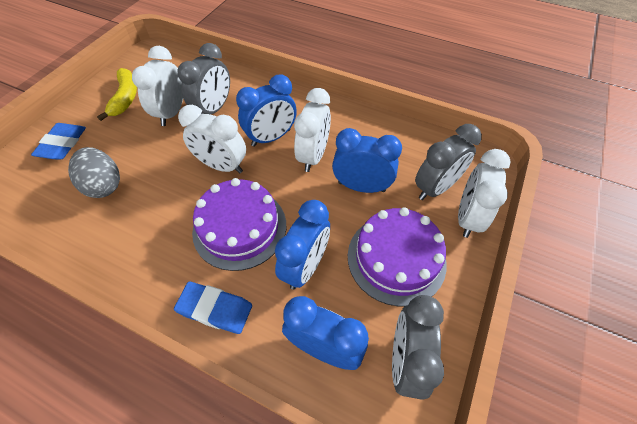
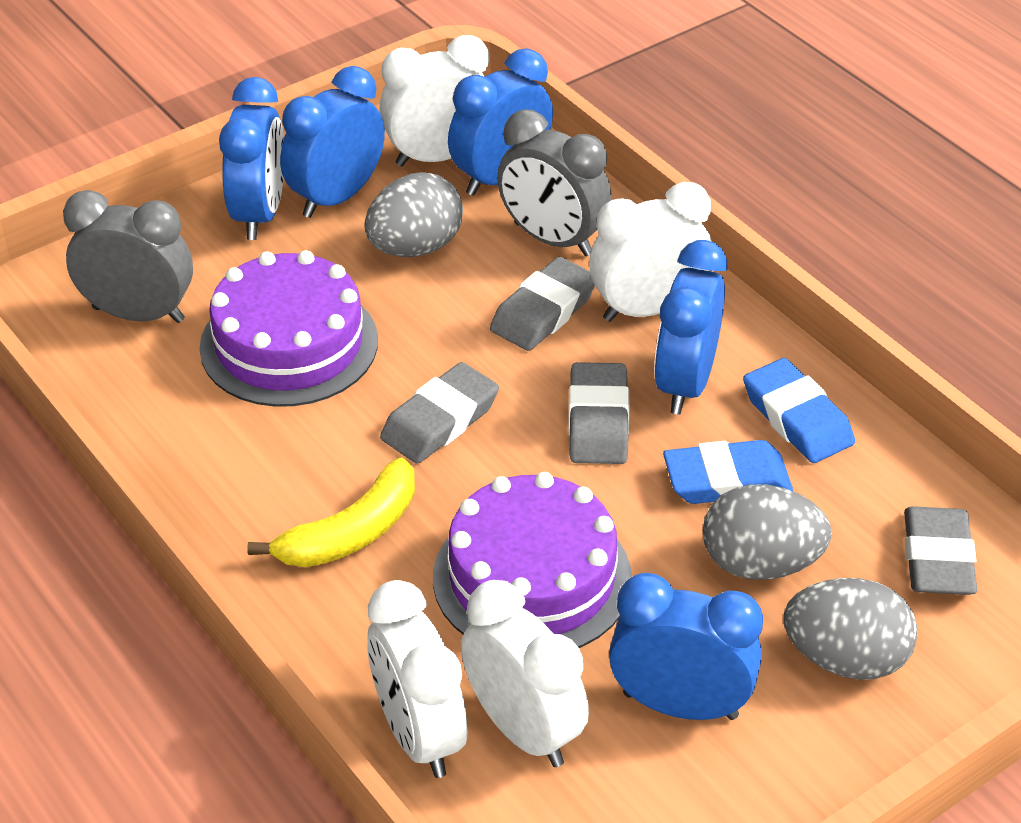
blue clock: [236,75,297,147] [275,200,330,290] [282,296,369,370] [332,128,402,193] = 4 -> [219,77,284,240] [280,66,385,218] [448,48,553,196] [609,573,763,720] [654,240,727,414] = 5
grey clock: [177,43,230,114] [392,295,444,400] [415,124,482,200] = 3 -> [63,190,193,323] [497,109,612,256] = 2
grey egg: [68,147,120,198] = 1 -> [364,172,463,257] [703,484,832,580] [784,578,918,680] = 3
grey eraser: none = 0 -> [380,362,499,464] [490,257,595,351] [568,362,630,464] [904,506,977,595] = 4

